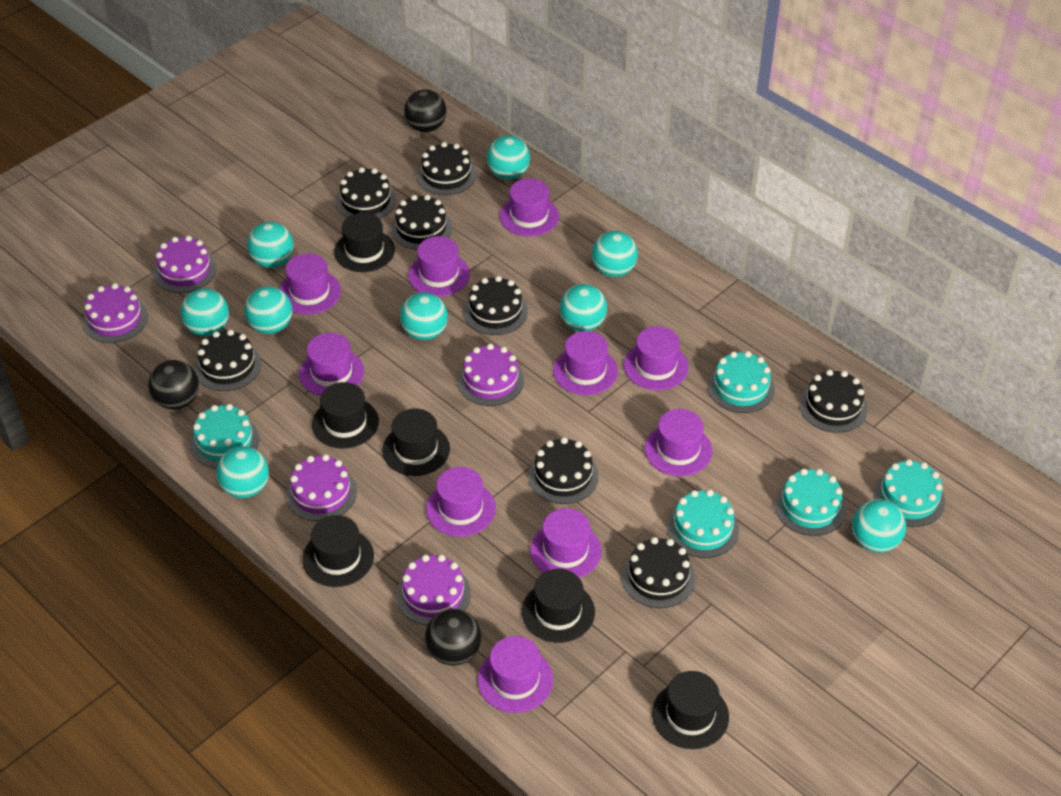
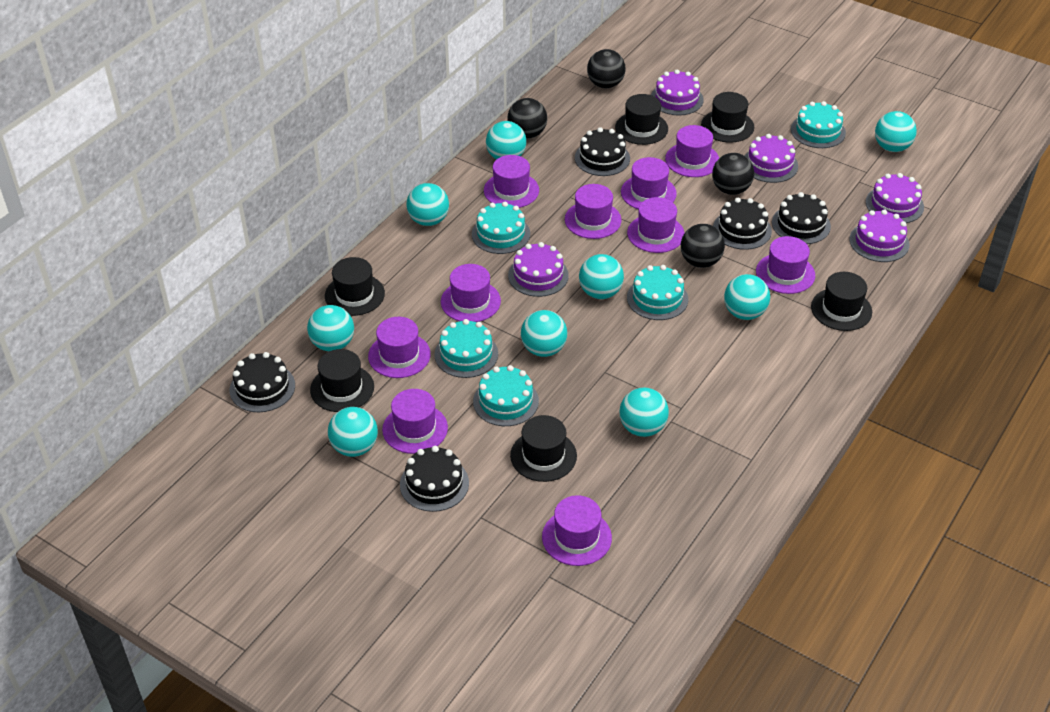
black ball: [148,360,199,410] [404,89,446,132] [425,609,481,665] = 3 -> [507,98,547,139] [587,49,625,88] [681,224,725,268] [712,153,754,195] = 4
black cake: [194,330,261,391] [336,167,396,219] [391,195,452,250] [417,142,476,195] [464,276,528,335] [528,437,599,504] [622,537,696,608] [799,369,868,433] = 8 -> [230,352,295,412] [400,446,469,512] [575,127,630,176] [713,198,772,250] [772,192,831,244] = 5

